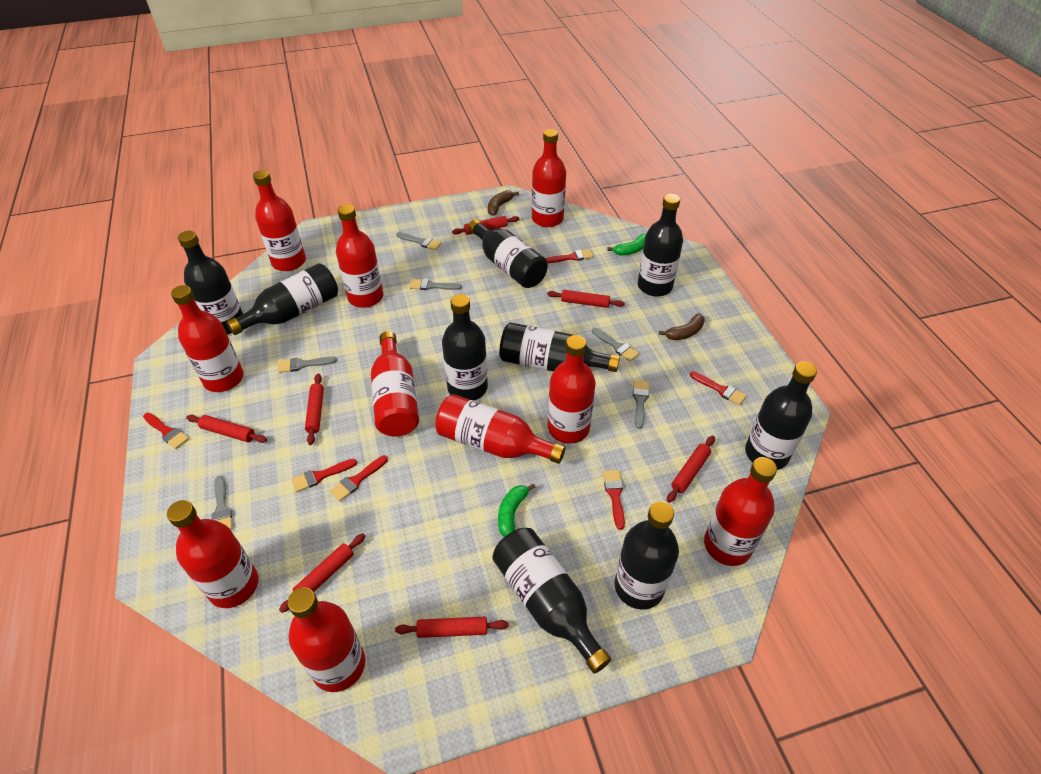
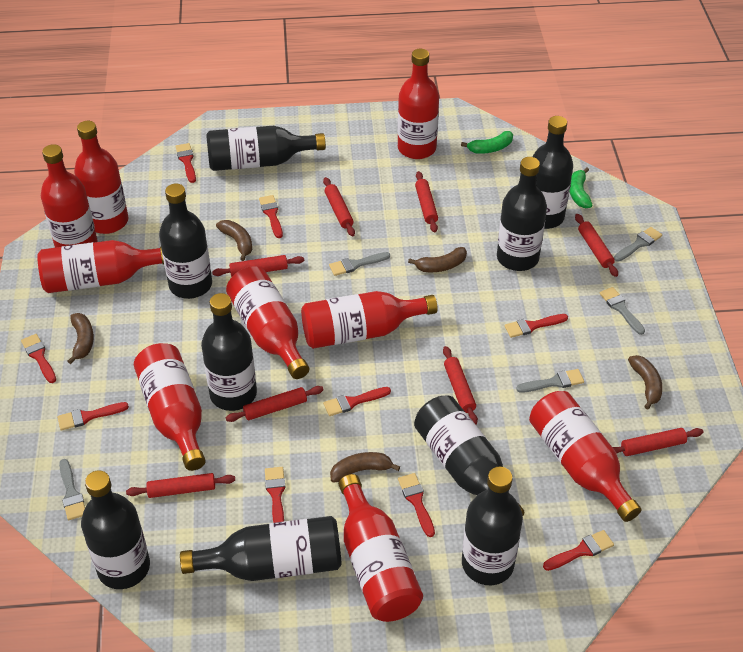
brown banana: [488,190,519,216] [659,313,705,340] = 2 -> [67,313,94,364] [216,220,252,261] [330,452,400,483] [408,247,467,272] [628,355,663,410] = 5
grey brush: [212,476,232,530] [278,357,337,373] [396,232,441,250] [410,279,462,290] [592,328,639,361] [633,380,649,429] = 6 -> [59,459,85,520] [329,252,390,276] [516,369,584,393] [600,287,645,335] [614,227,662,262] = 5
red bottle: [167,500,258,608] [171,285,244,392] [253,170,306,271] [287,587,365,692] [336,204,383,308] [371,331,419,436] [435,394,565,464] [532,129,566,227] [548,335,596,444] [704,457,777,566] = 10 -> [37,240,164,293] [41,144,97,248] [74,121,128,234] [134,343,206,471] [226,267,309,379] [301,291,438,349] [339,474,423,622] [398,49,439,159] [529,391,641,522] = 9
red brush: [143,413,189,449] [291,459,357,492] [330,455,388,501] [546,249,593,263] [603,470,625,530] [690,371,747,405] = 6 -> [21,334,56,383] [57,402,129,431] [175,143,196,183] [259,195,283,238] [265,467,286,523] [323,387,391,416] [398,473,435,537] [504,314,568,338] [543,530,614,571] = 9
red rolling pin: [186,415,267,443] [279,533,365,613] [305,374,324,445] [395,617,509,638] [452,216,519,235] [547,290,625,308] [667,436,715,503] = 7 -> [126,473,235,498] [212,255,304,277] [226,386,324,422] [323,177,355,236] [415,171,438,233] [443,346,478,424] [575,214,618,277] [613,428,704,456] = 8

